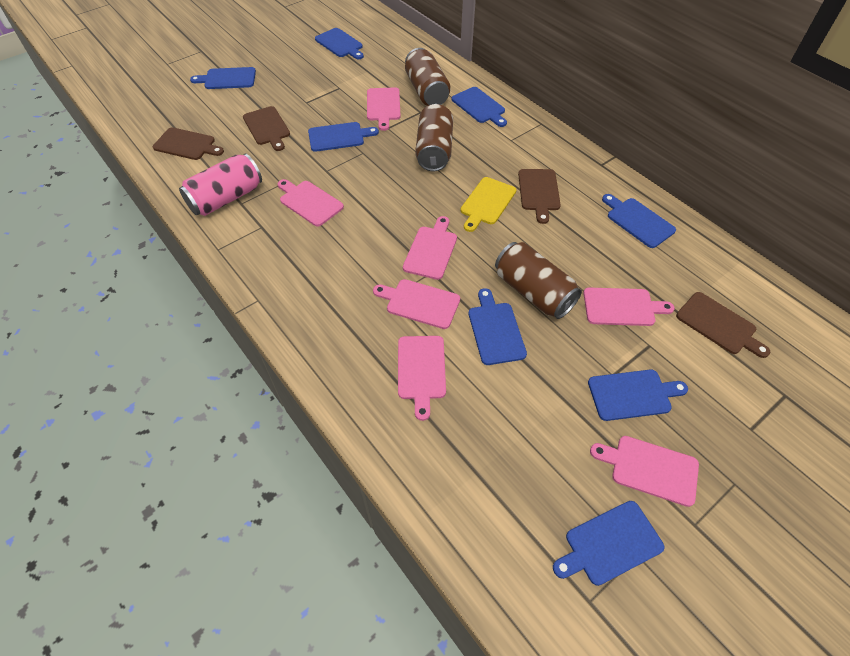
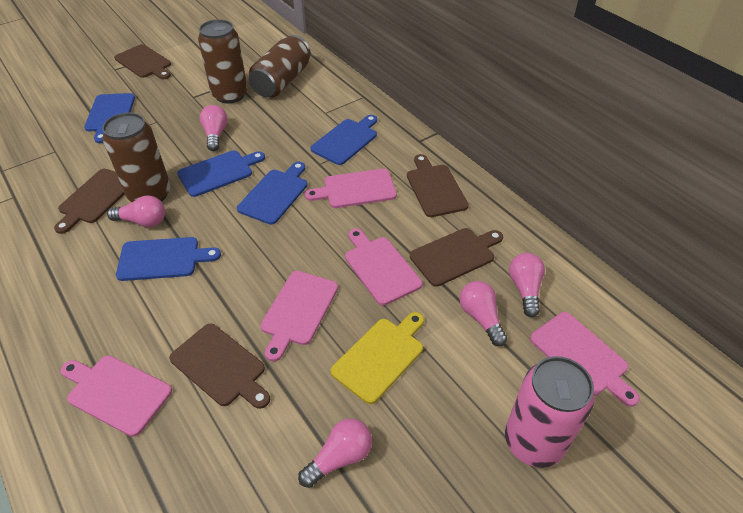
blue cutting board: [190,67,256,89] [308,122,379,152] [315,28,364,59] [452,87,507,127] [469,288,527,365] [553,501,665,586] [588,370,688,421] [602,194,676,248] = 8 -> [84,93,135,143] [116,237,221,281] [177,150,265,197] [237,162,307,225] [311,115,377,165] = 5
brown cutting board: [153,127,224,160] [243,106,290,151] [518,169,561,224] [676,292,770,358] = 4 -> [54,169,125,234] [114,44,171,79] [169,324,270,409] [407,154,469,217] [410,228,503,287] = 5
pink cutting board: [278,179,344,226] [367,88,401,131] [373,279,460,329] [398,336,446,421] [403,216,457,280] [583,288,674,326] [590,436,699,507] = 7 -> [61,355,172,437] [260,271,338,362] [305,169,397,208] [345,229,422,305] [530,312,640,407] = 5
pink light bulb: none = 0 -> [107,196,165,227] [200,105,228,151] [298,418,372,488] [460,281,507,346] [509,253,545,317] = 5

